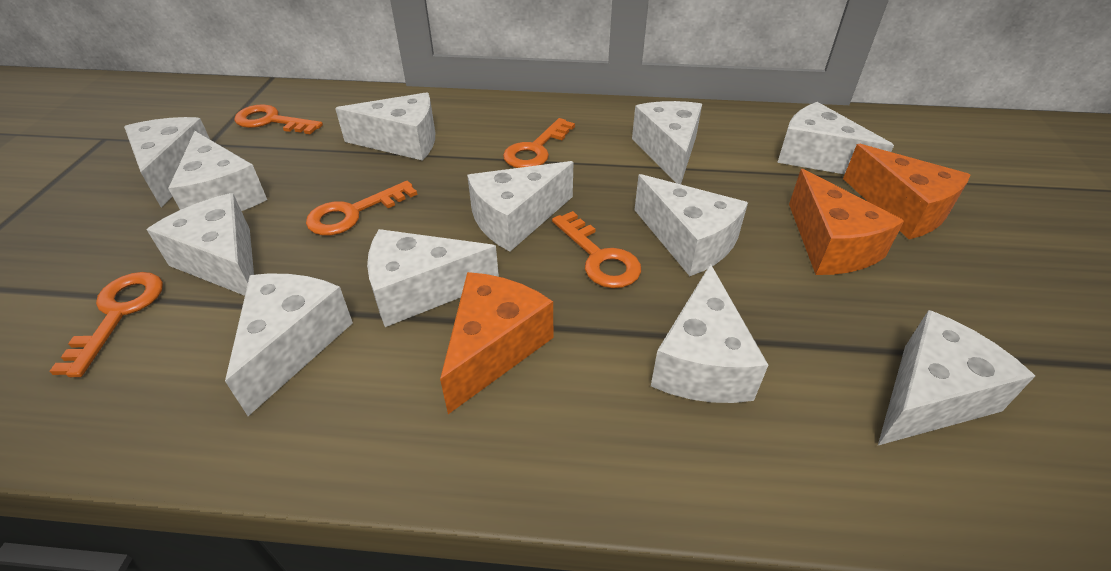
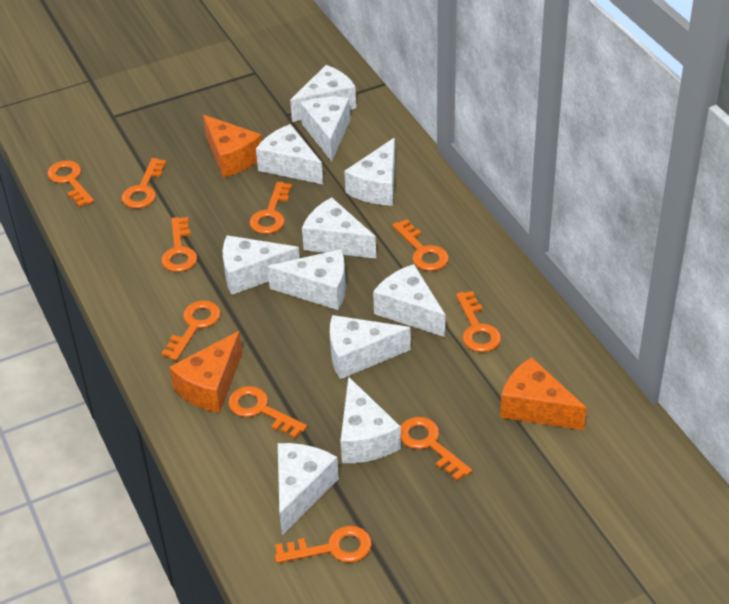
orange key: [49,272,163,377] [234,104,323,135] [306,181,417,235] [503,118,575,168] [552,211,641,288] = 5 -> [47,160,94,207] [122,158,167,208] [161,217,197,272] [161,300,221,361] [228,386,307,439] [250,182,292,234] [275,526,372,563] [392,219,449,271] [401,417,472,481] [456,291,501,352] = 10
white cheese: [124,117,210,207] [146,193,254,296] [168,131,267,211] [225,274,353,416] [335,92,435,161] [367,229,499,327] [467,161,574,252] [632,101,702,184] [634,174,748,276] [651,264,768,403] [777,102,894,174] [878,310,1035,445] = 12 -> [223,235,300,295] [256,124,323,184] [267,249,346,310] [278,443,339,535] [290,65,356,122] [300,97,350,161] [302,197,376,259] [330,315,411,379] [340,376,401,463] [344,138,395,206] [373,264,446,337] = 11

